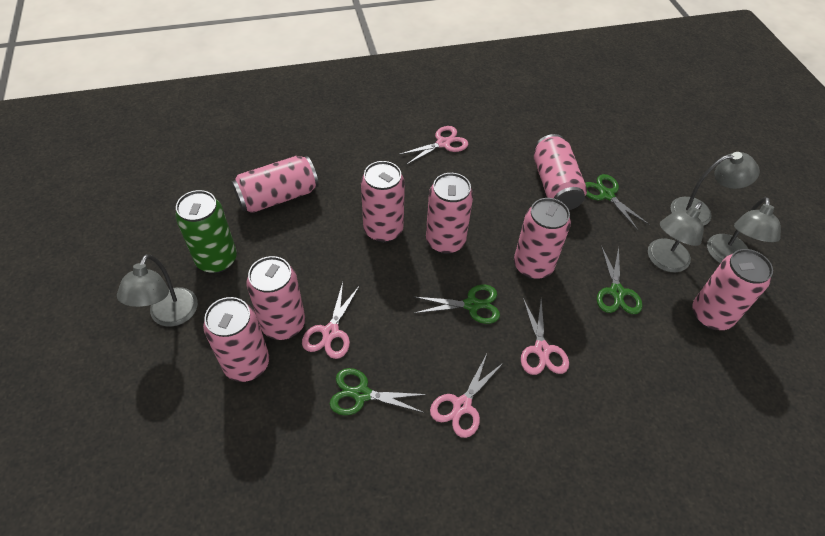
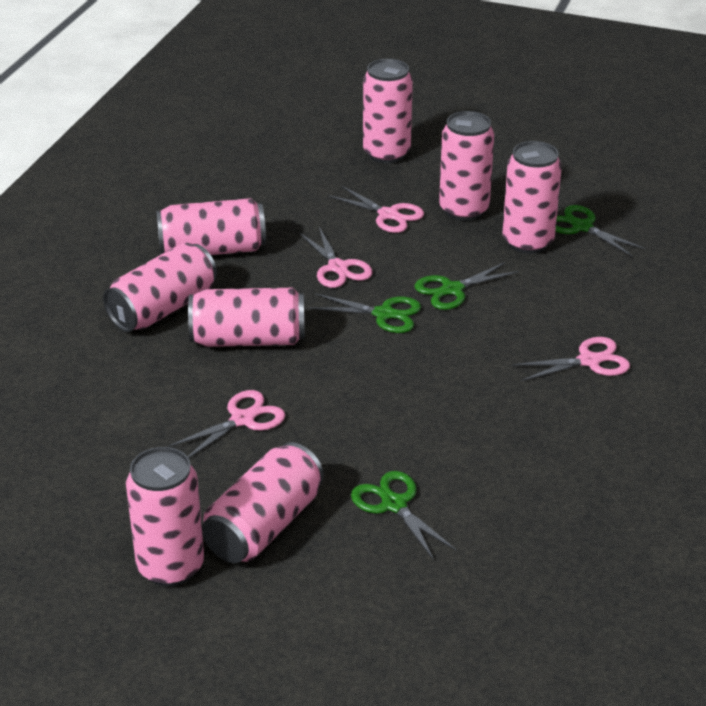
green can: [175,190,237,273] = 1 -> none = 0
grey lamp: [117,254,198,327] [648,202,704,272] [671,152,760,226] [707,197,781,263] = 4 -> none = 0

